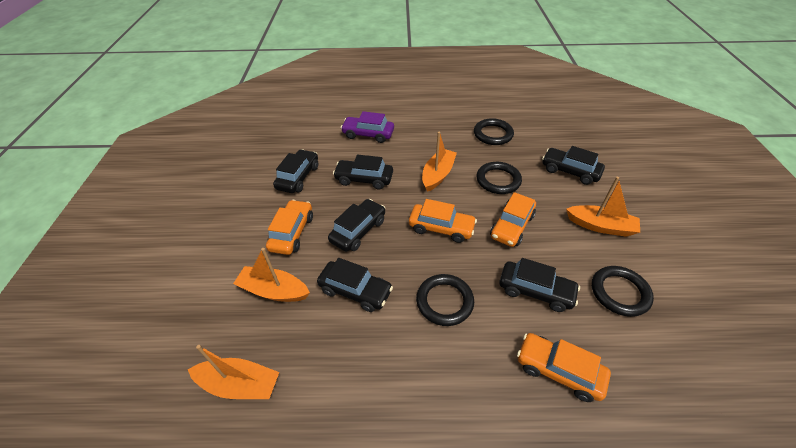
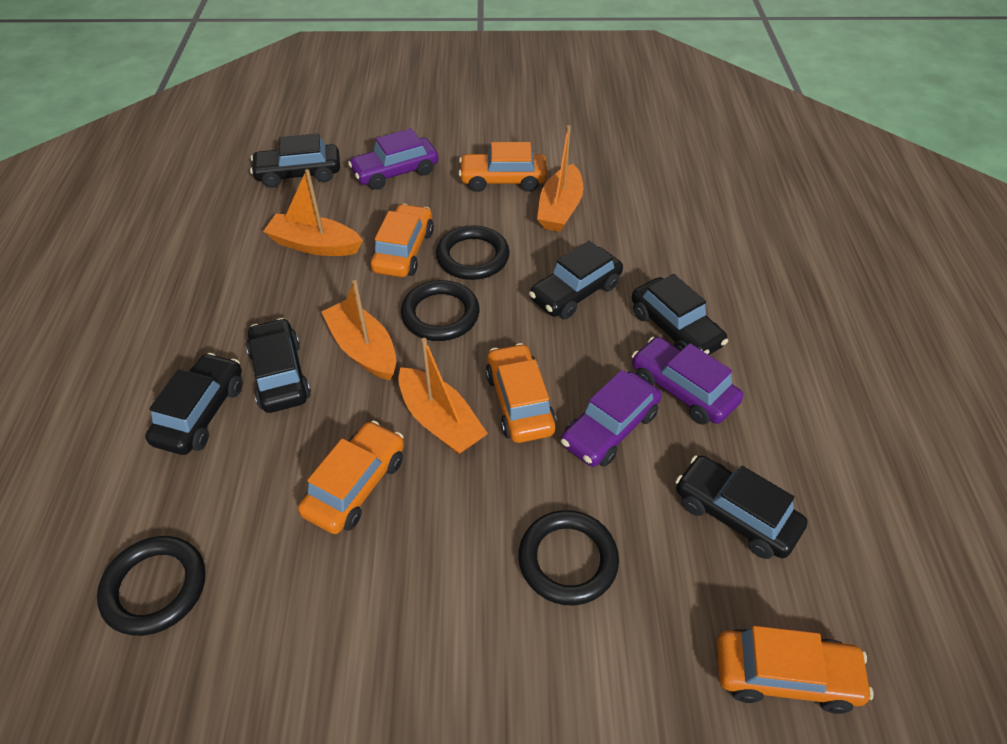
orange car: [266,200,313,255] [409,199,477,243] [490,192,536,247] [517,333,611,402] = 4 -> [298,420,404,534] [371,204,434,277] [459,142,547,192] [485,343,557,443] [717,626,873,714] = 5
purple car: [341,111,394,143] = 1 -> [348,128,438,190] [561,370,662,467] [632,337,743,425] = 3

